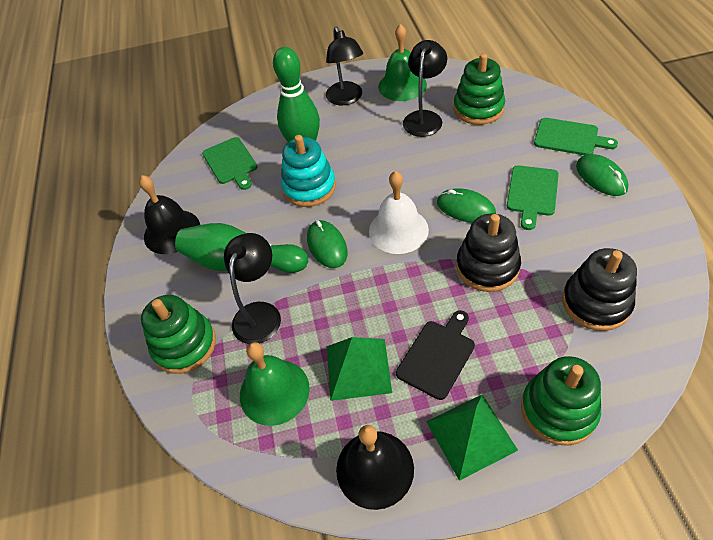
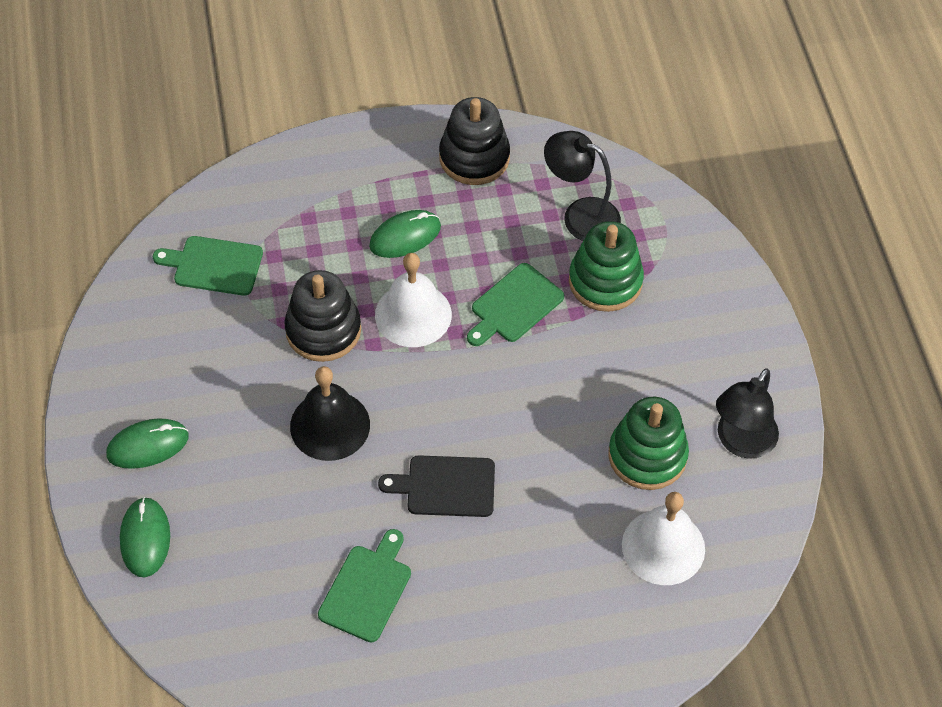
black bell: [139,175,200,254] [336,425,414,510] = 2 -> [290,366,370,461] = 1
black lamp: [224,233,281,344] [326,26,363,105] [403,40,447,137] = 3 -> [544,131,621,241] [716,368,779,459] = 2
green bell: [240,342,310,426] [378,24,427,101] = 2 -> none = 0
green bowling pin: [175,223,308,273] [273,47,320,142] = 2 -> none = 0
green pyramid: [327,337,392,401] [426,395,518,481] = 2 -> none = 0
green stacking toy: [141,295,216,374] [453,53,505,125] [521,356,601,446] = 3 -> [569,221,644,312] [608,397,689,490] = 2
turquoise stacking toy: [281,135,336,207] = 1 -> none = 0
white bell: [369,171,429,254] = 1 -> [375,253,452,347] [622,492,705,585] = 2

